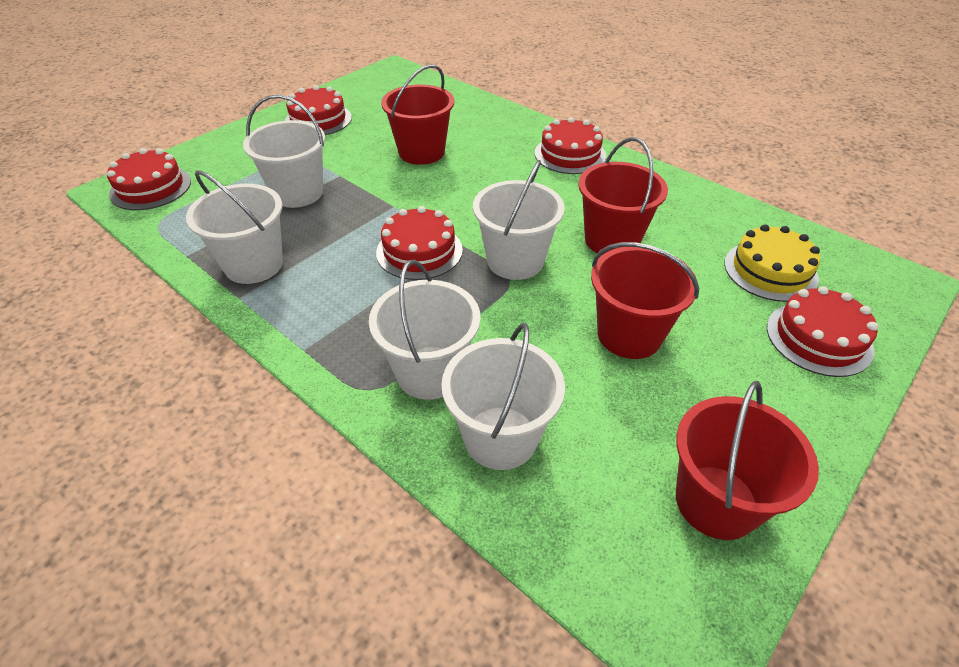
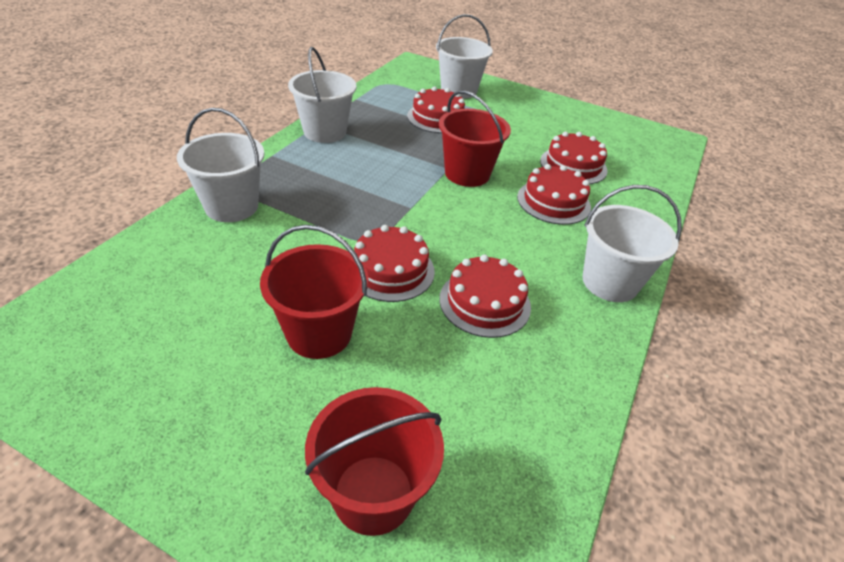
red bucket: [381,64,454,165] [578,137,668,255] [591,242,699,359] [676,381,819,540] = 4 -> [260,225,368,359] [305,387,444,536] [439,90,511,187] = 3
white bucket: [186,170,283,284] [243,95,325,208] [369,260,481,400] [441,323,565,470] [473,160,565,280] = 5 -> [177,108,264,222] [288,47,357,143] [436,14,493,99] [582,185,682,302] = 4
yellow cake: [724,224,820,302] = 1 -> none = 0

